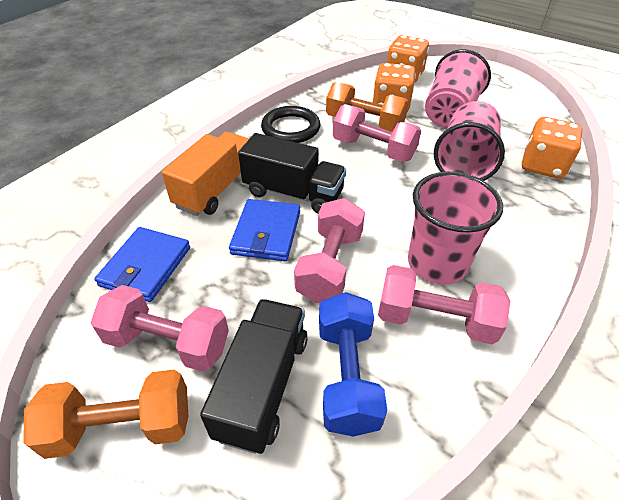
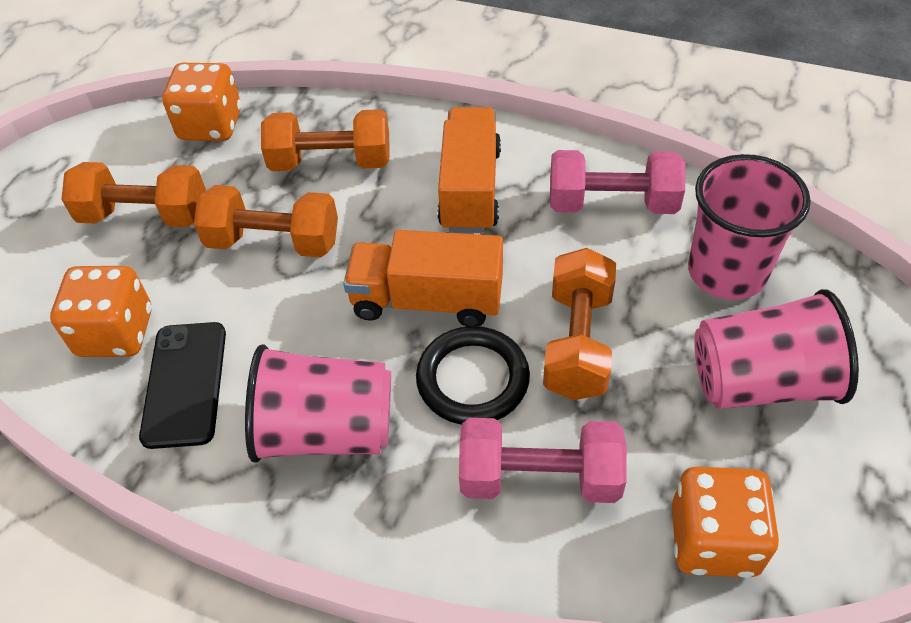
black phone: none = 0 -> [139,322,226,449] = 1
black truck: [200,299,308,454] [238,133,346,214] = 2 -> none = 0
blue dumbbell: [319,292,387,437] = 1 -> none = 0
blue wallet: [94,227,190,302] [229,199,300,261] = 2 -> none = 0
orange dumbbell: [23,370,188,459] [326,82,409,132] = 2 -> [61,162,206,227] [194,185,338,258] [261,109,390,171] [543,248,616,400] = 4
orange truck: [162,132,249,216] = 1 -> [343,230,503,327] [437,107,501,233] = 2
pink dumbbell: [91,285,229,372] [294,198,365,303] [333,104,421,162] [378,265,510,344] = 4 -> [459,418,627,503] [550,150,685,214] = 2

